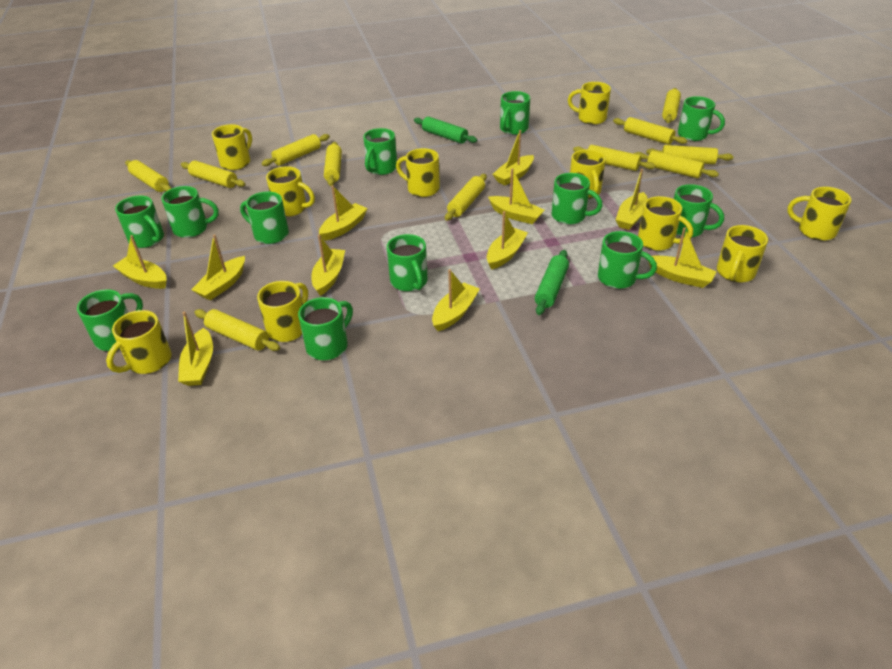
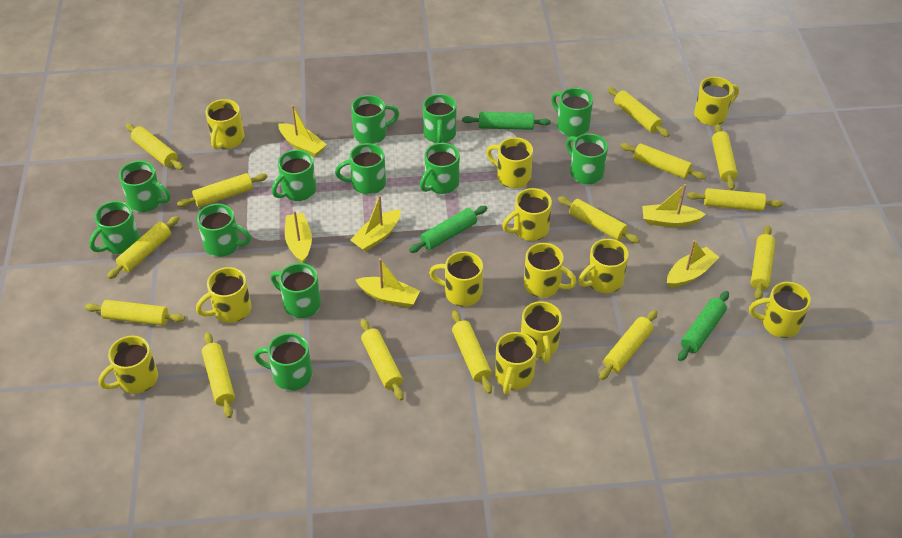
green rolling pin: [414,117,477,144] [535,250,569,315] = 2 -> [409,206,487,253] [462,112,551,130] [678,291,729,361] = 3
yellow boat: [113,235,167,289] [178,312,213,386] [191,234,245,300] [311,235,345,296] [319,185,368,241] [432,269,480,331] [487,211,528,270] [488,168,545,224] [492,130,534,186] [616,169,648,230] [648,227,717,288] = 11 -> [278,105,327,157] [285,211,312,263] [350,195,401,252] [356,258,420,308] [642,184,706,227] [667,240,719,288] = 6
yellow mug: [106,310,172,374] [212,124,252,170] [257,281,308,342] [266,166,315,217] [396,148,440,197] [568,82,611,125] [570,149,606,199] [638,196,693,251] [717,225,768,283] [787,187,852,241] = 10 -> [98,336,158,394] [196,267,251,323] [205,99,245,150] [429,251,483,306] [486,137,533,188] [495,332,537,394] [502,188,552,241] [521,301,562,363] [524,243,577,298] [578,239,629,293] [694,77,739,126] [749,282,811,338] = 12
yellow rolling pin: [125,160,172,192] [181,161,245,188] [194,309,280,351] [261,134,330,166] [324,142,342,186] [445,174,487,221] [573,145,655,171] [613,117,688,145] [634,150,719,178] [646,145,734,164] [662,88,681,123] = 11 -> [85,300,185,326] [107,216,179,279] [126,124,183,170] [177,173,268,207] [202,332,235,418] [360,319,404,401] [452,310,492,394] [558,196,640,243] [599,310,658,380] [608,87,669,137] [620,143,706,180] [687,188,783,211] [712,124,738,190] [751,225,776,300] = 14

